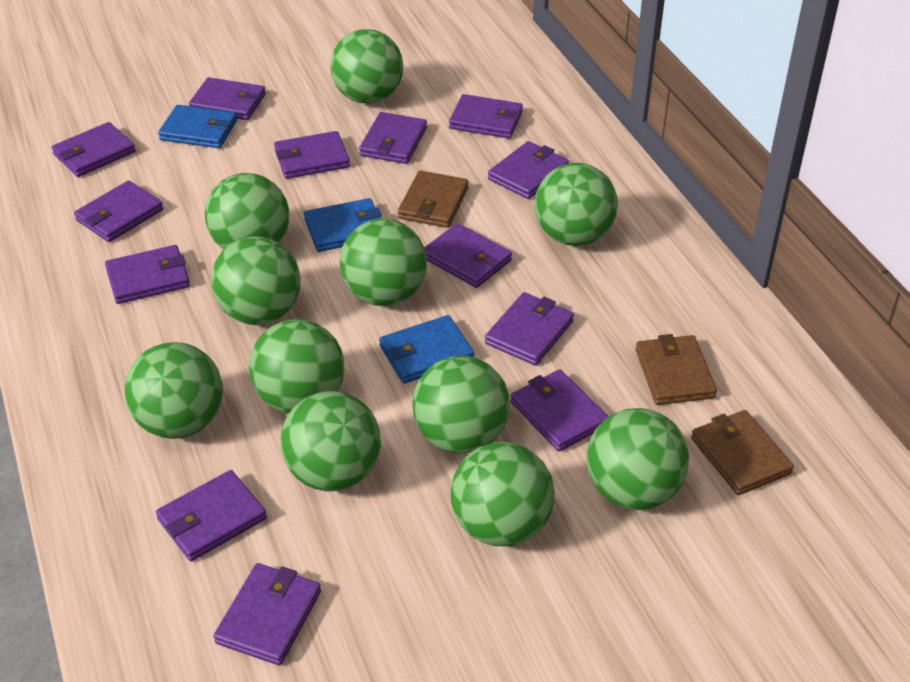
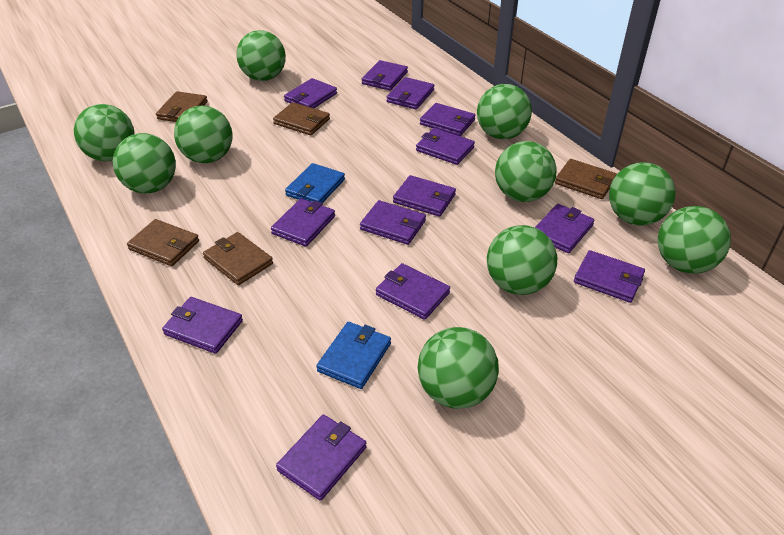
blue wallet: [158,105,237,148] [304,198,382,252] [379,315,474,384] = 3 -> [285,163,345,203] [316,322,391,389] = 2
brown wallet: [398,170,469,228] [636,334,717,405] [691,410,794,495] = 3 -> [127,219,199,266] [156,91,208,122] [203,232,273,285] [273,102,330,135] [555,159,617,199] = 5
green ball: [124,342,223,439] [205,173,289,249] [211,236,301,325] [249,319,344,413] [280,391,381,491] [330,29,403,104] [340,219,427,306] [412,356,510,454] [450,442,555,546] [535,163,618,246] [587,408,689,510] = 11 -> [74,104,134,161] [113,133,176,194] [174,106,233,163] [236,30,286,81] [418,327,499,409] [477,84,532,139] [487,225,557,295] [495,141,557,202] [609,162,676,226] [657,206,731,274] = 10

